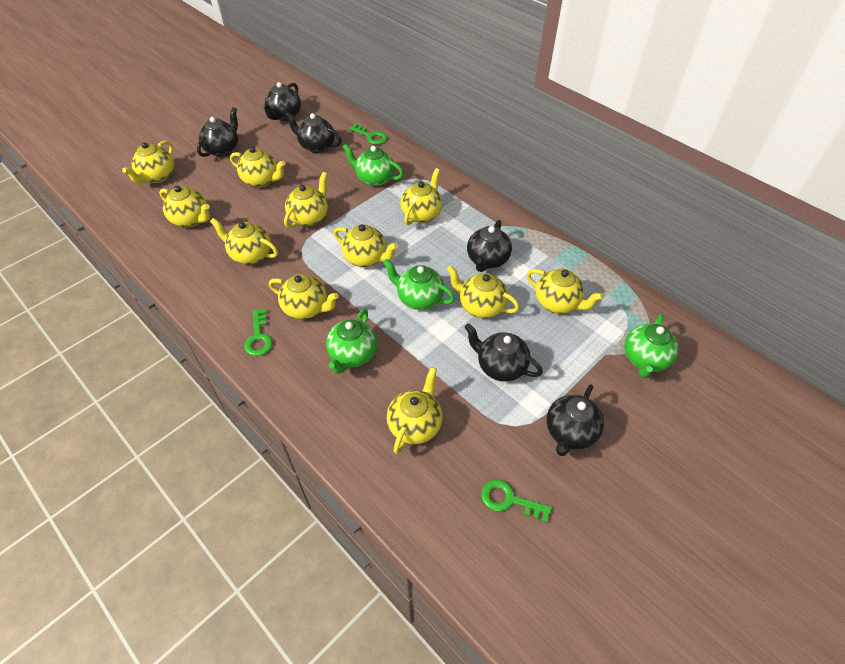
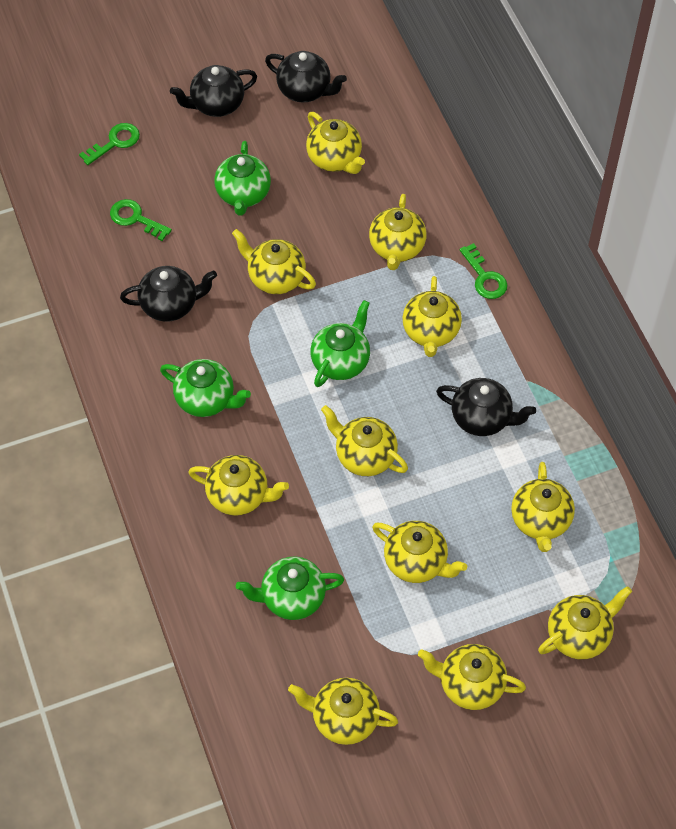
black teapot: [197,107,238,157] [261,82,301,121] [285,112,342,153] [465,323,543,382] [467,220,512,272] [546,385,604,456] = 6 -> [120,266,217,322] [170,65,257,117] [265,51,347,102] [436,378,536,436] = 4

